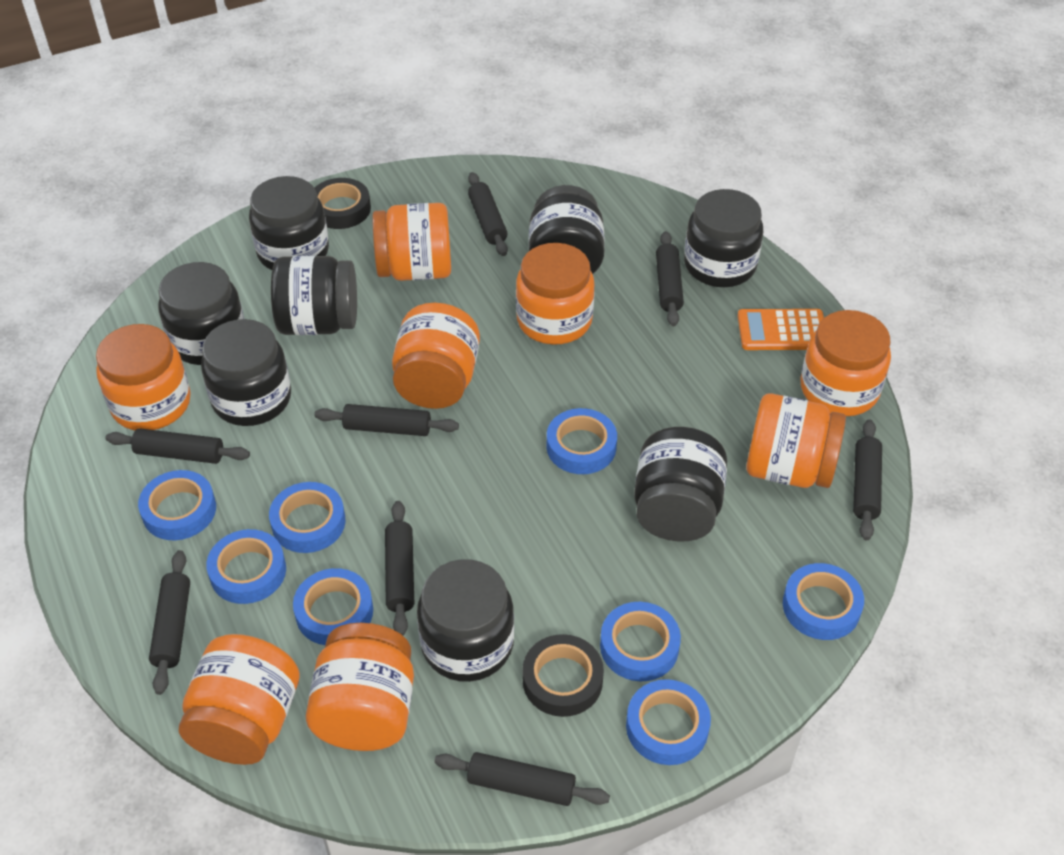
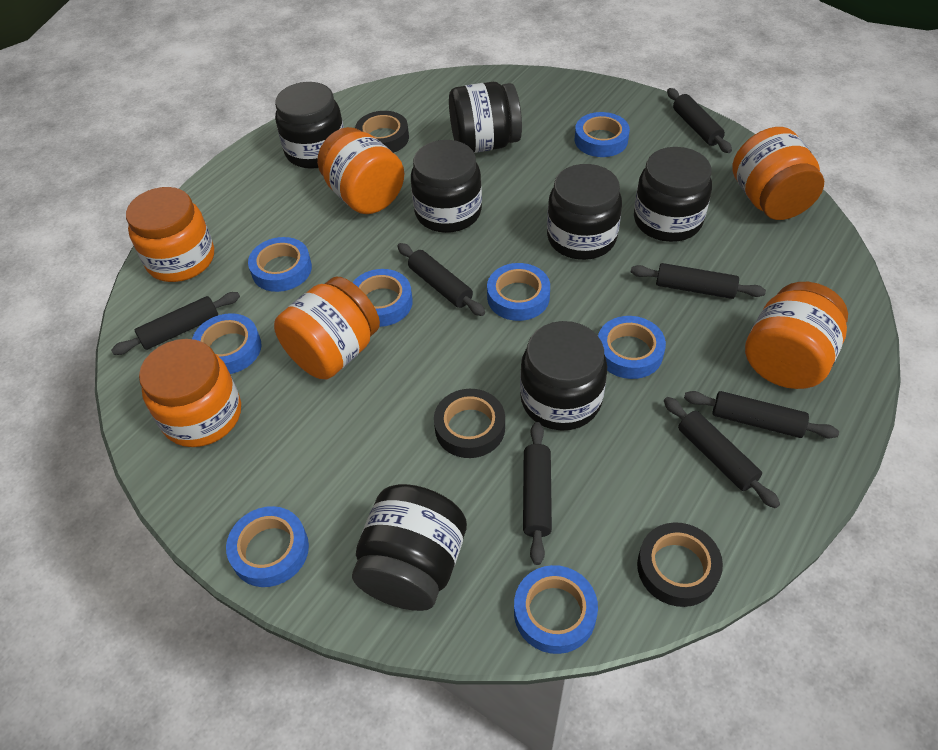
black jar: [158,262,244,365] [201,319,291,426] [249,176,329,270] [271,256,357,335] [417,559,514,682] [529,185,605,274] [634,427,727,541] [684,189,763,287] = 8 -> [275,82,344,169] [352,484,467,611] [411,140,482,233] [449,82,522,153] [520,321,607,430] [547,164,622,260] [634,147,712,242] = 7
black rolling pin: [106,428,250,464] [149,550,190,695] [314,404,459,436] [385,501,414,636] [434,752,610,806] [468,172,508,256] [656,231,684,326] [853,419,882,540] = 8 -> [111,292,240,355] [397,243,485,316] [523,422,552,565] [631,263,766,299] [664,397,780,508] [667,88,732,153] [684,391,839,438] = 7
black tape: [315,178,371,229] [522,634,604,717] = 2 -> [355,111,409,153] [434,389,505,458] [637,523,723,607] = 3
orange calculator: [738,309,824,350] = 1 -> none = 0
orange jar: [96,324,191,430] [179,634,300,765] [306,623,414,751] [373,203,451,281] [392,303,480,409] [516,243,595,345] [746,393,846,488] [801,310,891,416] = 8 -> [126,187,214,282] [139,339,241,447] [274,276,380,379] [317,127,404,214] [732,127,824,220] [745,282,848,389] = 6

